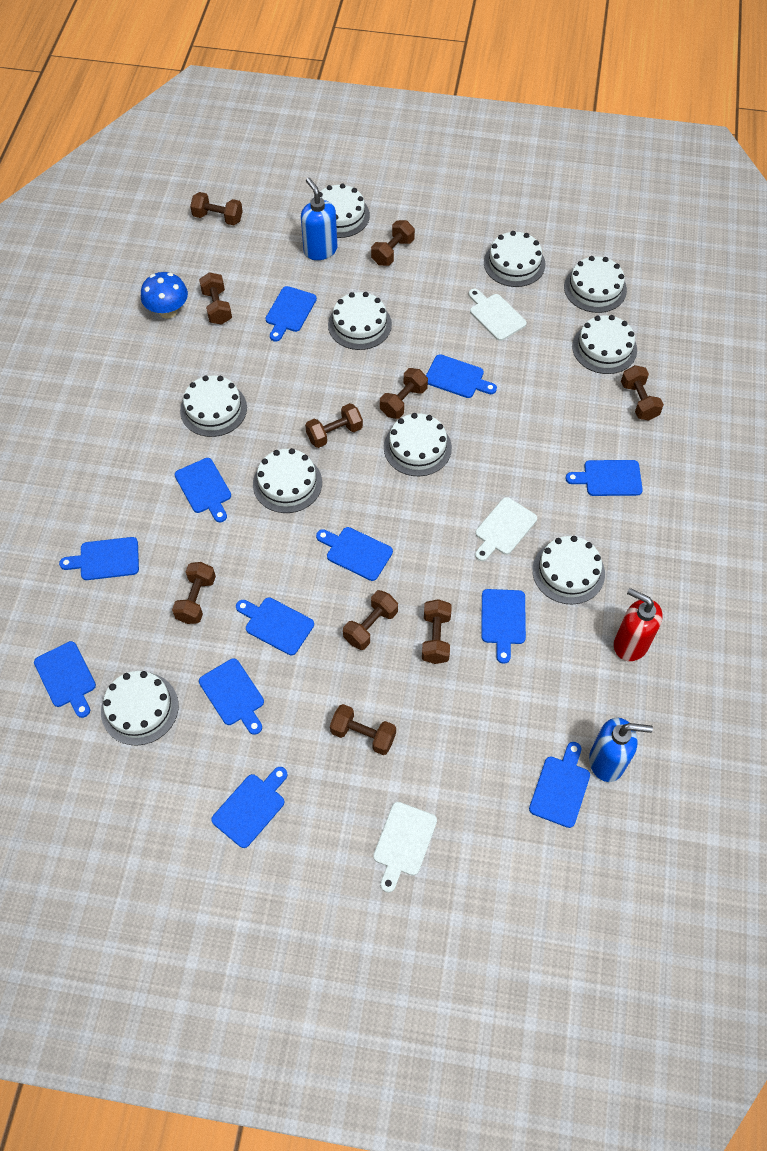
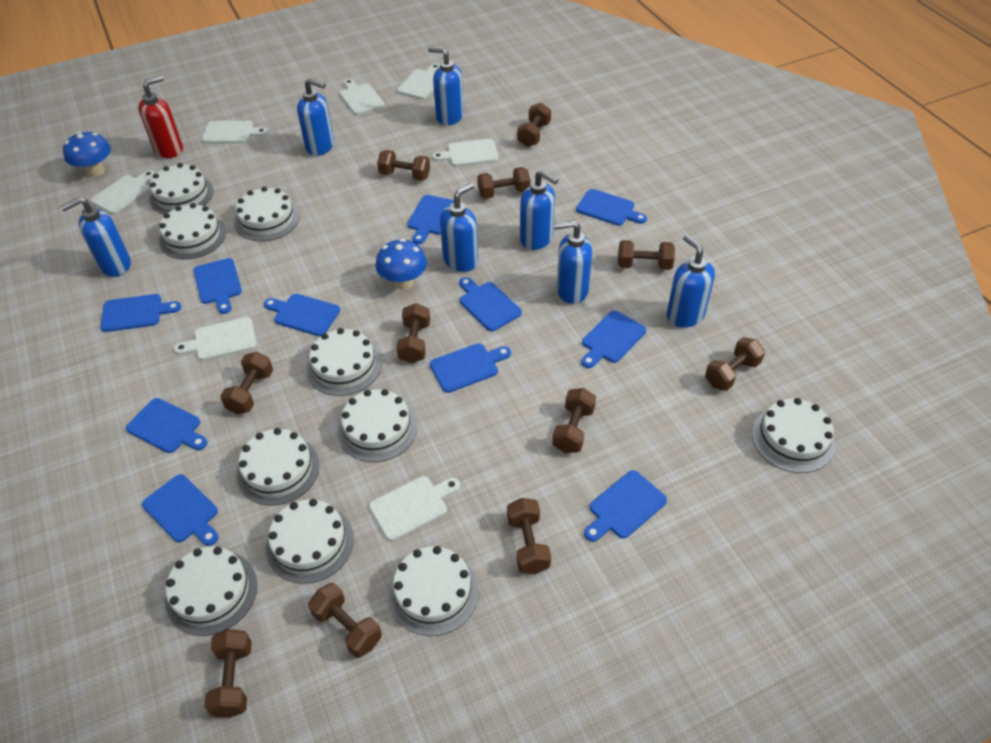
blue cutting board: [34,641,96,718] [59,537,139,580] [175,458,231,522] [199,658,264,735] [211,767,288,848] [236,597,314,655] [265,286,317,342] [316,527,393,581] [426,354,497,398] [481,589,526,664] [529,742,590,828] [565,460,643,496] = 12 -> [100,294,181,332] [126,398,207,453] [142,474,219,546] [194,258,242,314] [264,294,340,336] [407,195,454,244] [430,343,511,393] [459,277,522,331] [576,189,647,226] [581,311,646,368] [584,470,667,542] = 11
blue mushroom: [141,272,188,319] = 1 -> [63,131,111,177] [375,239,427,290] = 2
blue soap dispenser: [301,178,338,260] [589,718,653,782] = 2 -> [60,197,131,277] [297,78,334,156] [428,47,464,125] [440,183,478,272] [520,170,558,250] [554,221,592,304] [667,235,715,328] = 7
brown dumbbell: [172,562,216,624] [190,192,243,225] [199,272,232,325] [305,403,363,448] [330,704,396,755] [343,590,398,650] [371,220,415,266] [380,368,428,419] [422,599,452,664] [621,365,664,420] = 10 -> [204,629,252,718] [220,352,273,414] [308,583,382,658] [377,150,430,181] [396,303,430,364] [477,167,530,199] [507,498,551,574] [517,103,551,147] [552,388,596,453] [618,240,675,270] [705,337,765,391] = 11
white cutting board: [373,802,437,893] [468,289,527,341] [475,497,537,561] = 3 -> [91,170,155,214] [174,317,256,361] [202,121,268,144] [339,79,385,115] [369,476,460,541] [397,64,440,100] [432,139,499,166] = 7

